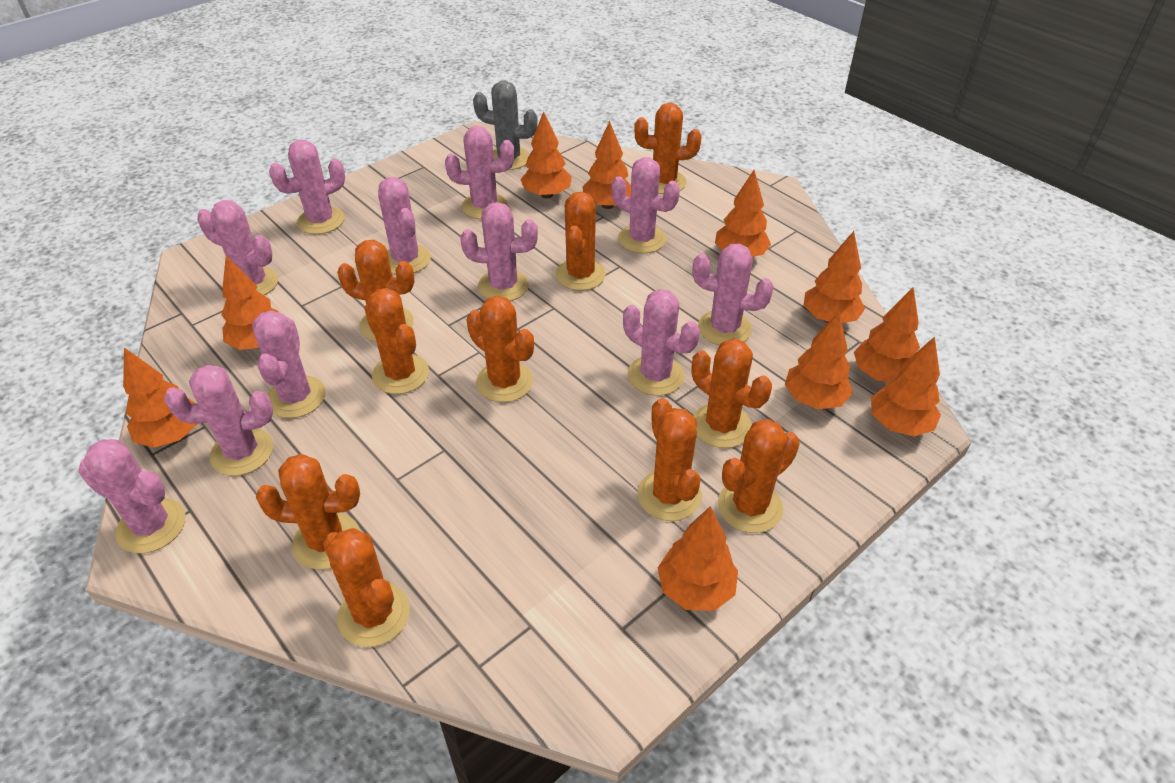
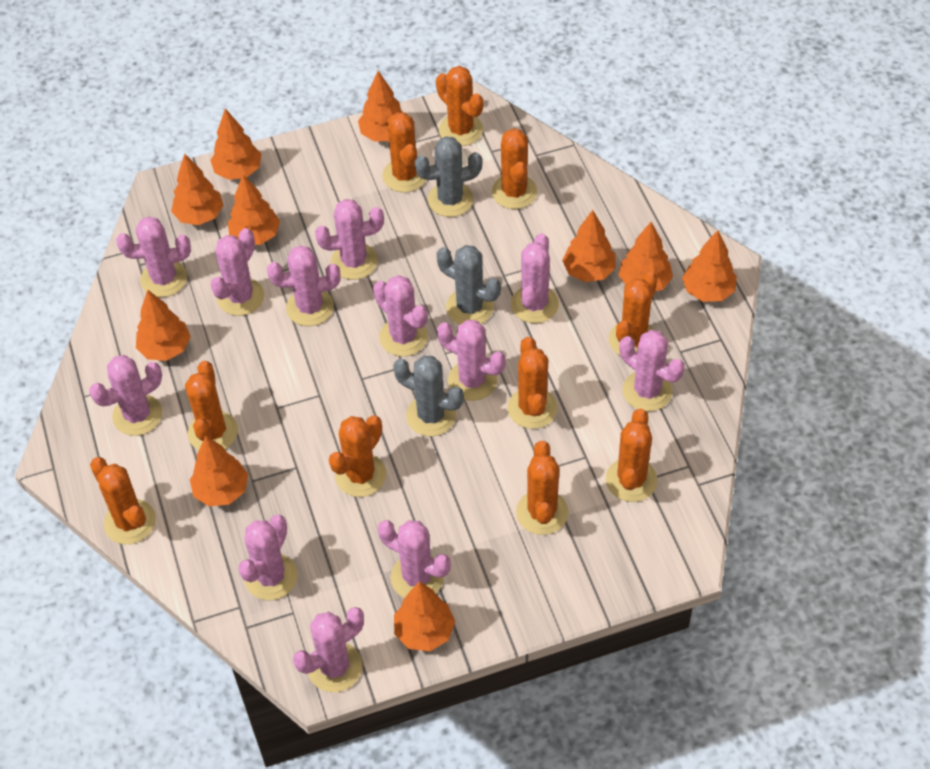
grey cactus: [473,81,538,170] = 1 -> [393,356,464,436] [415,136,482,217] [436,245,501,324] = 3
pink cactus: [78,439,186,554] [164,365,273,476] [197,200,278,295] [252,310,326,418] [269,140,345,234] [378,177,431,274] [445,126,514,219] [460,202,538,301] [611,157,680,254] [623,289,700,396] [692,244,774,345] = 11 -> [89,355,162,436] [116,217,191,297] [210,228,264,316] [238,515,298,600] [267,245,341,326] [293,607,364,692] [315,199,384,280] [373,275,428,356] [378,520,451,598] [437,320,506,401] [511,233,559,323] [620,330,685,411] = 12

